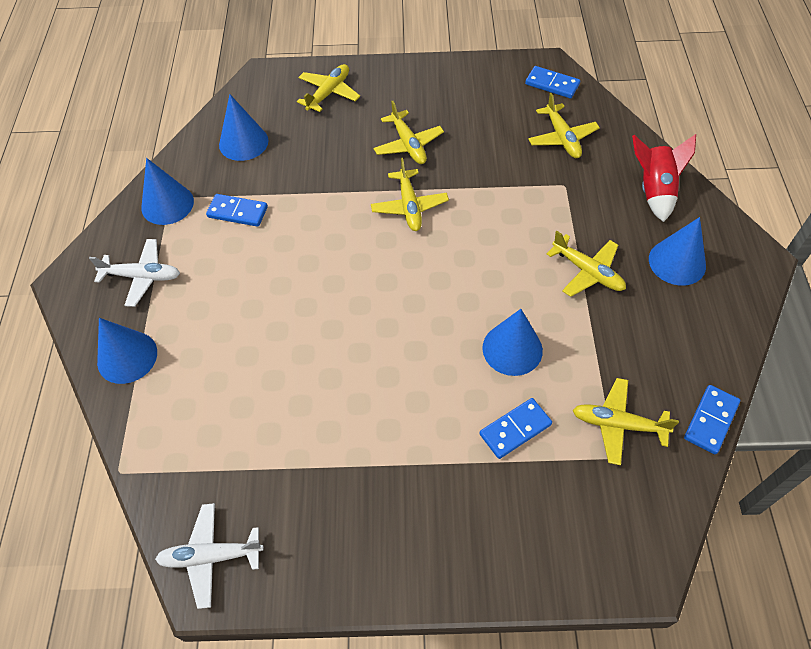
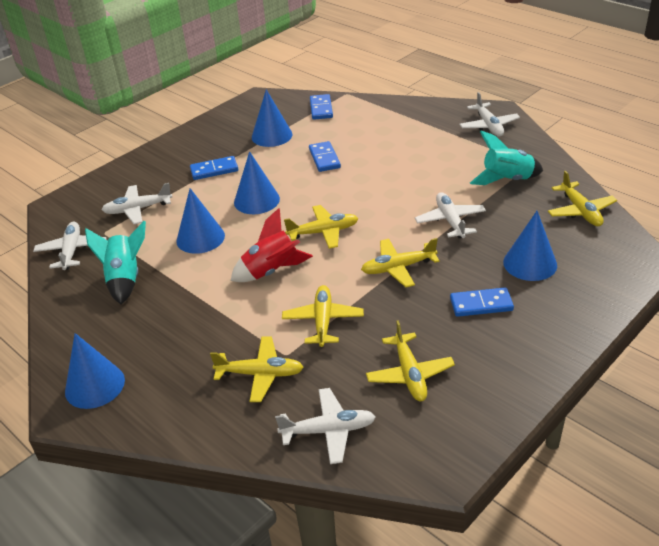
turquoise rocket: none = 0 -> [85,221,146,304] [470,130,543,185] = 2
white plane: [89,239,180,307] [155,503,264,609] = 2 -> [33,222,107,270] [102,183,172,224] [275,388,376,464] [415,192,486,238] [459,92,520,136] = 5

